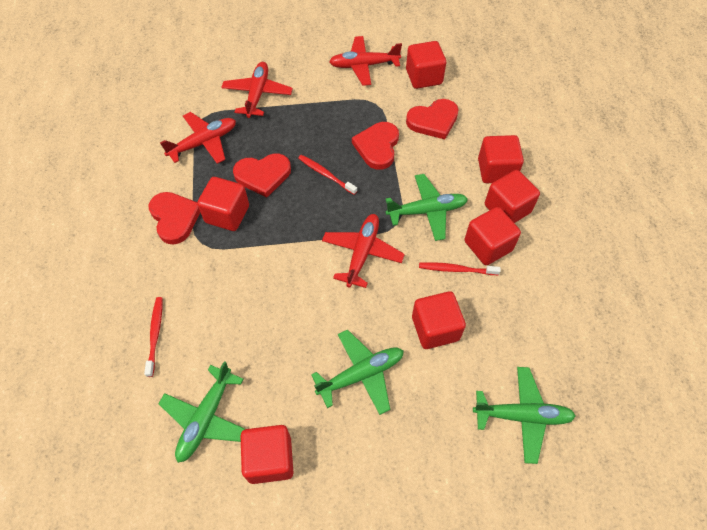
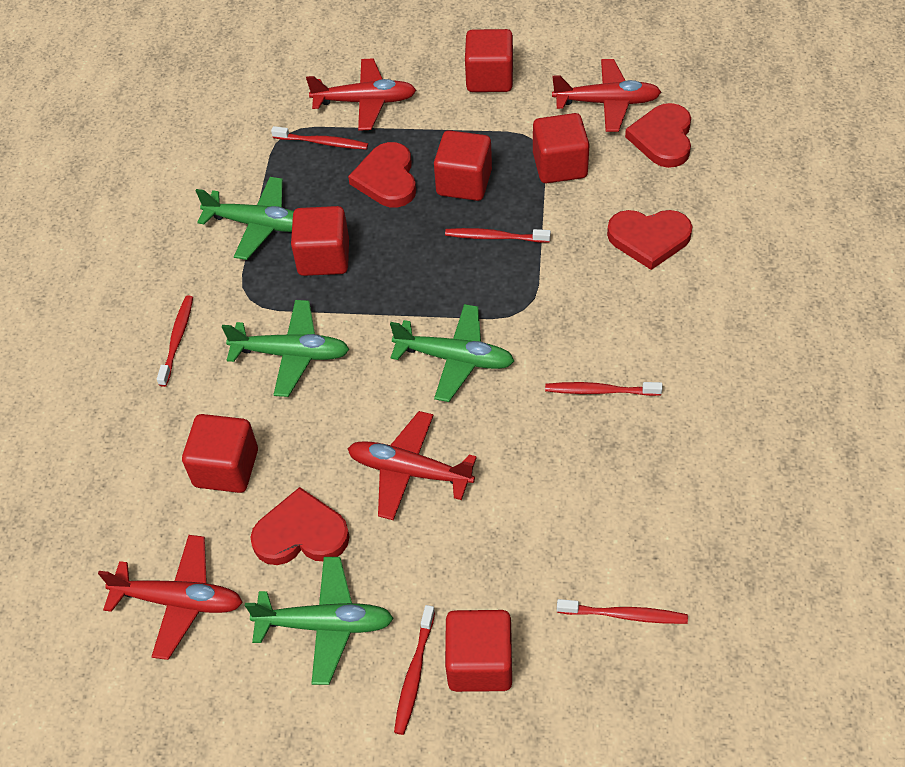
red cube: [197,177,249,231] [241,425,293,484] [406,41,446,89] [412,291,466,349] [465,207,521,265] [478,135,524,183] [485,170,540,223] = 7 -> [182,414,258,493] [291,206,349,276] [434,130,492,201] [445,610,512,692] [465,29,513,92] [533,113,590,183] = 6
red toothbrush: [144,297,163,377] [298,155,357,195] [419,262,501,275] = 3 -> [157,295,193,387] [271,126,368,150] [394,605,435,735] [445,228,551,243] [545,382,663,396] [557,599,688,624] = 6

